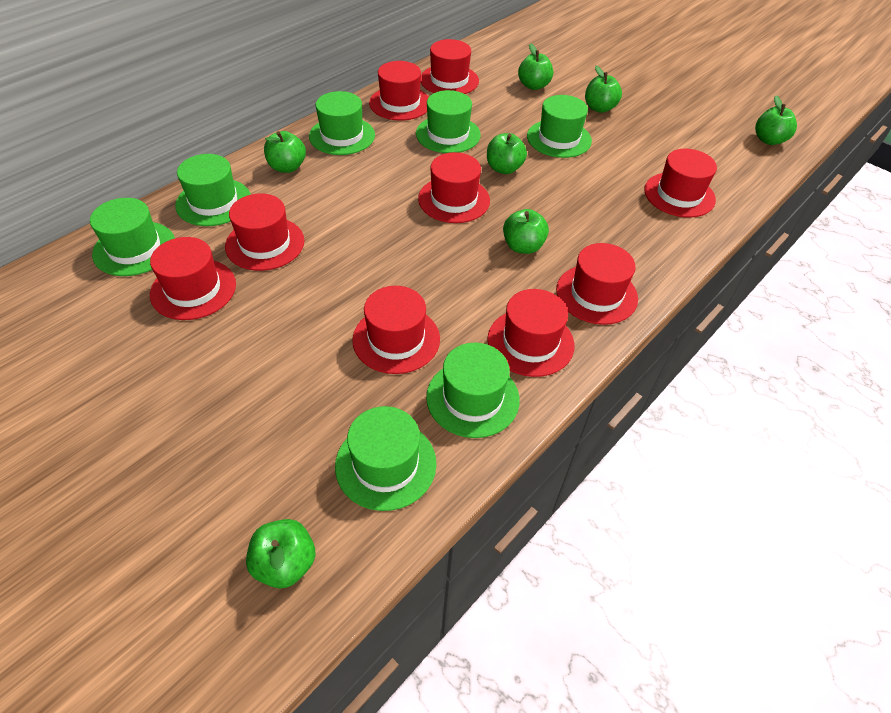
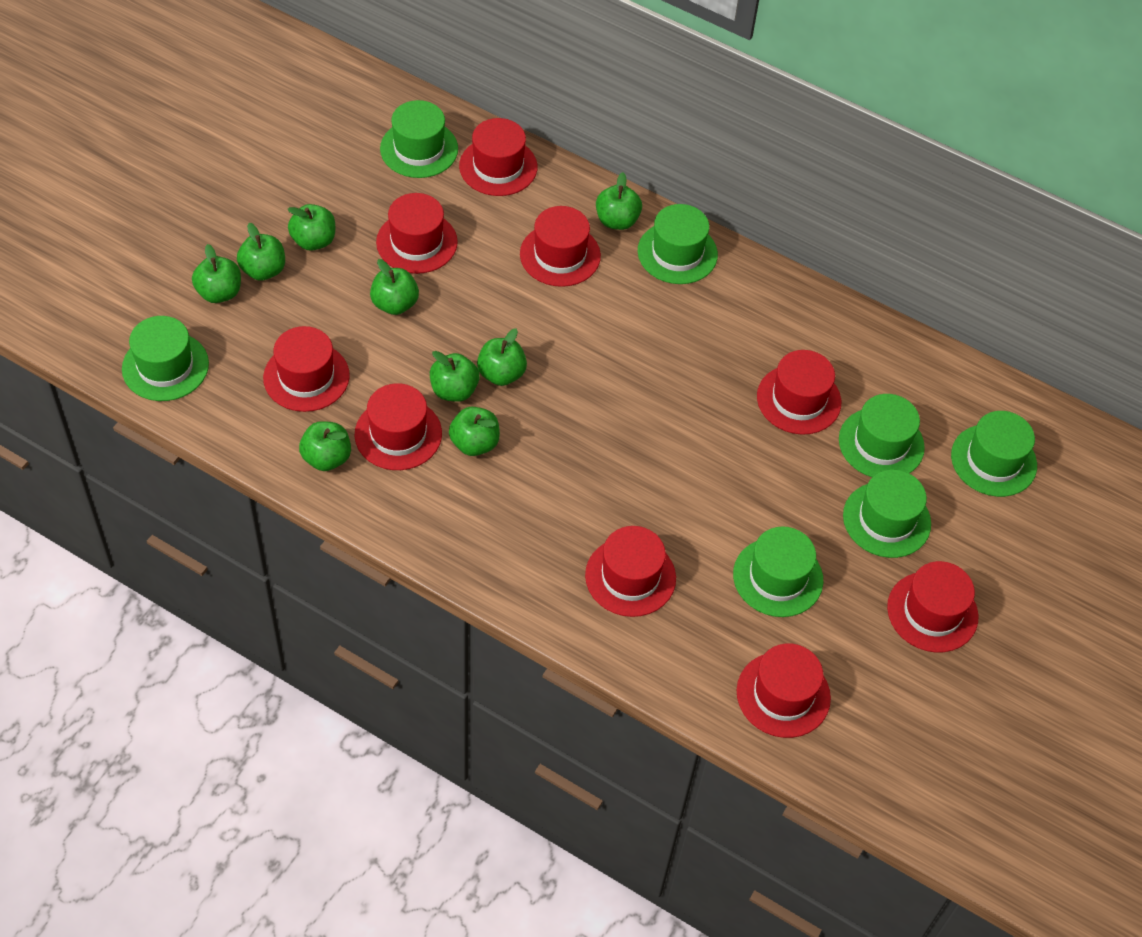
green apple: [246,519,315,588] [264,131,306,173] [487,133,527,174] [503,209,549,254] [518,43,553,90] [585,66,622,113] [755,96,797,145] = 7 -> [192,244,241,303] [237,223,285,281] [287,204,335,251] [299,421,351,471] [370,259,419,315] [430,351,480,402] [449,407,500,456] [477,328,527,386] [596,172,642,230] = 9

